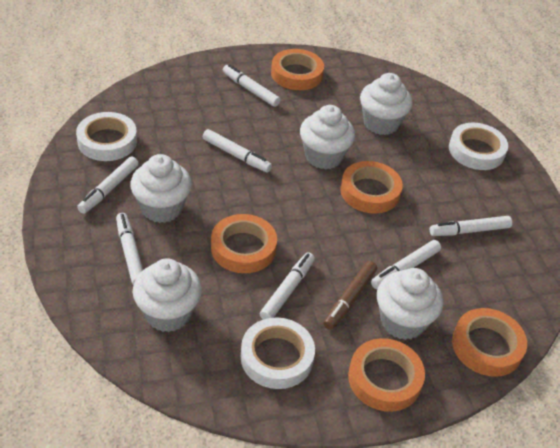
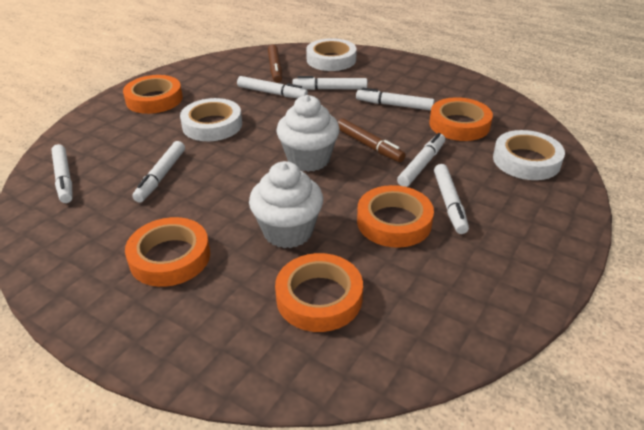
brown marker: [323,261,377,330] = 1 -> [268,45,282,83] [337,118,406,162] = 2
white cupcake: [130,154,192,223] [133,259,202,332] [300,105,355,169] [360,73,413,135] [377,268,443,340] = 5 -> [249,161,323,248] [276,95,340,172] = 2

